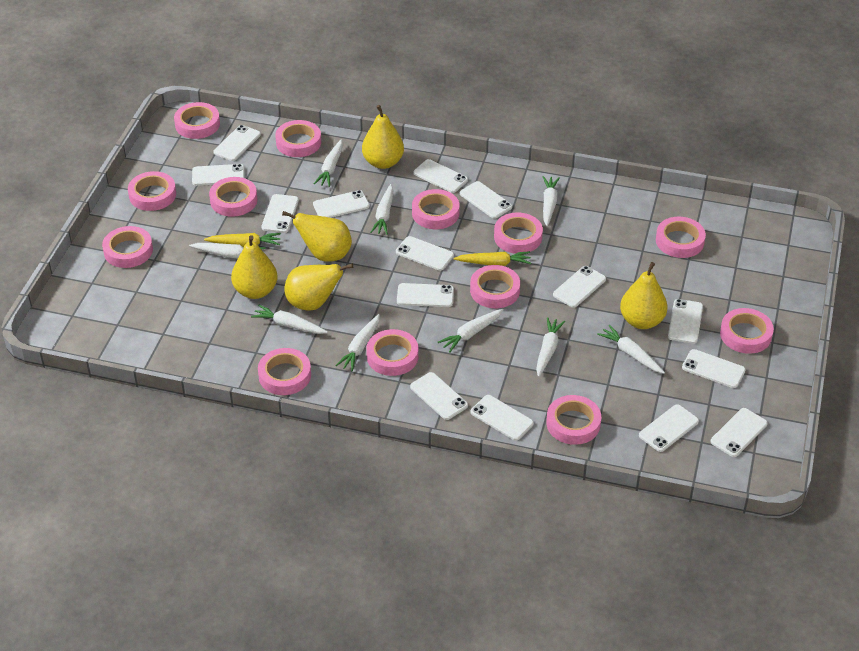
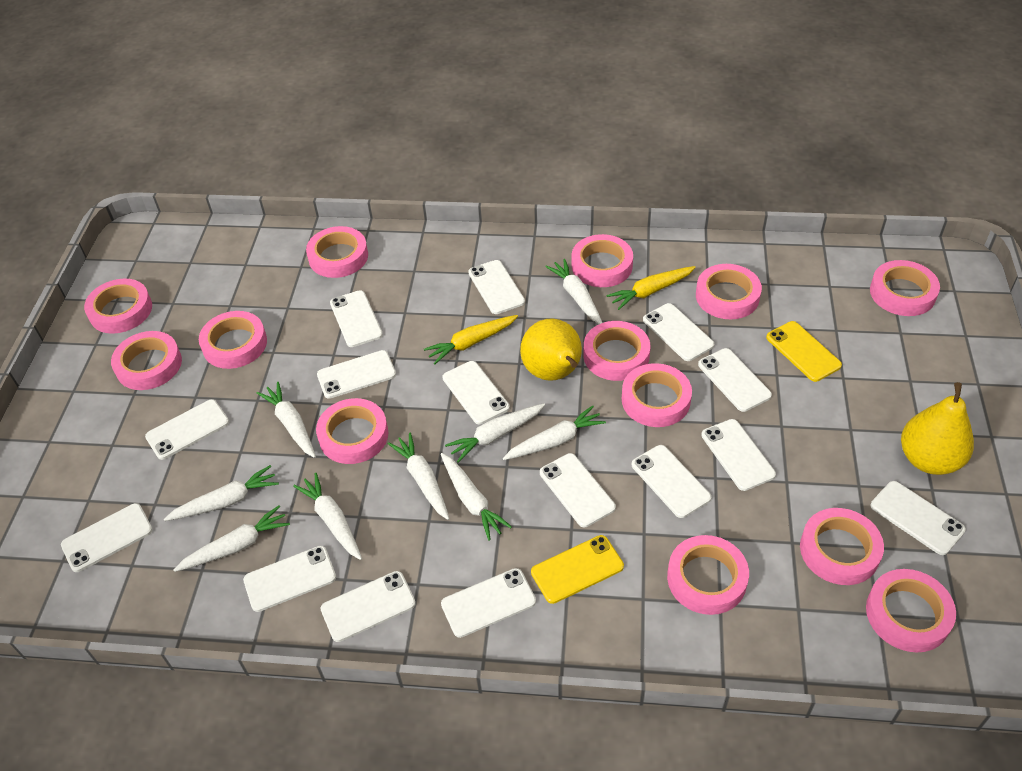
yellow pear: [231,235,278,299] [282,211,352,262] [284,263,353,311] [362,105,404,169] [620,262,668,329] = 5 -> [520,318,582,381] [901,382,974,475] = 2
yellow phone: none = 0 -> [531,535,624,604] [766,321,842,382] = 2

